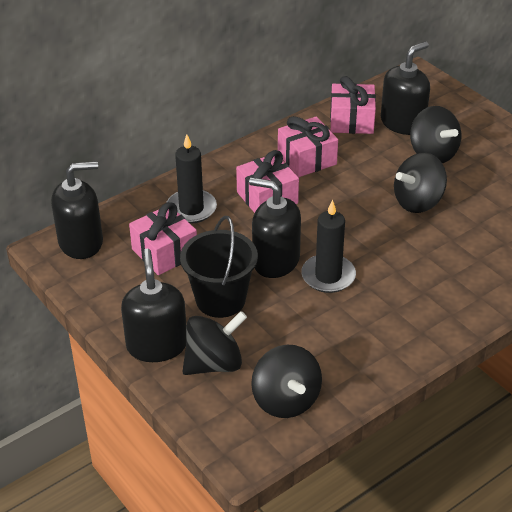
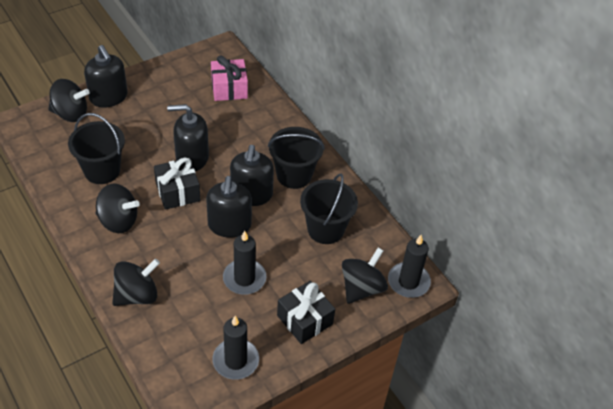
black bucket: [180,216,258,318] = 1 -> [68,113,125,184] [268,127,325,189] [300,174,358,244] = 3
black candle: [166,134,217,224] [301,199,356,293] = 2 -> [212,316,259,380] [223,231,266,295] [388,235,431,298] = 3
black gift: none = 0 -> [154,158,200,210] [277,281,335,344] = 2
pink gift: [129,202,197,275] [236,150,299,213] [278,116,338,177] [330,76,376,134] = 4 -> [211,55,248,101] = 1

